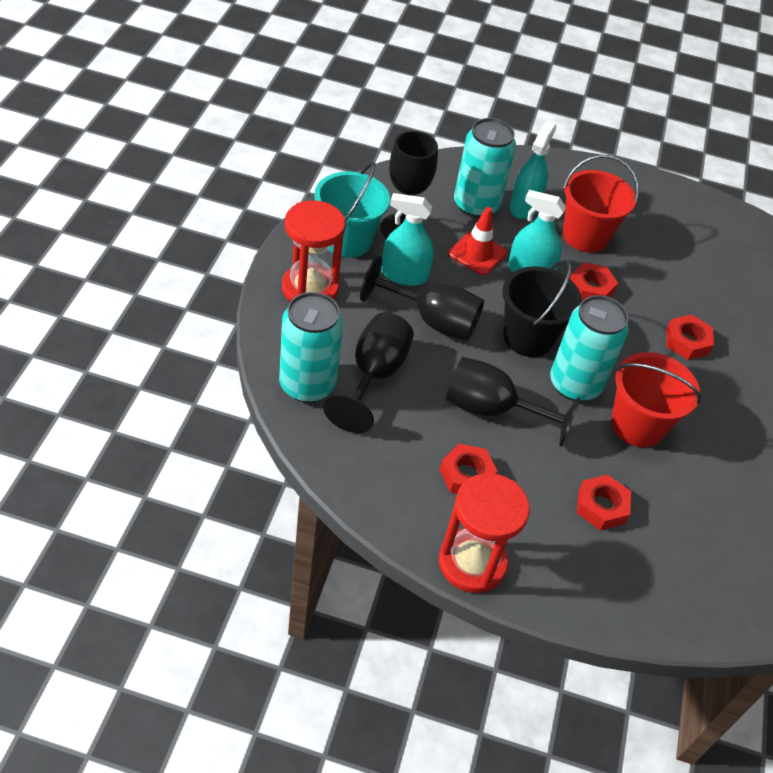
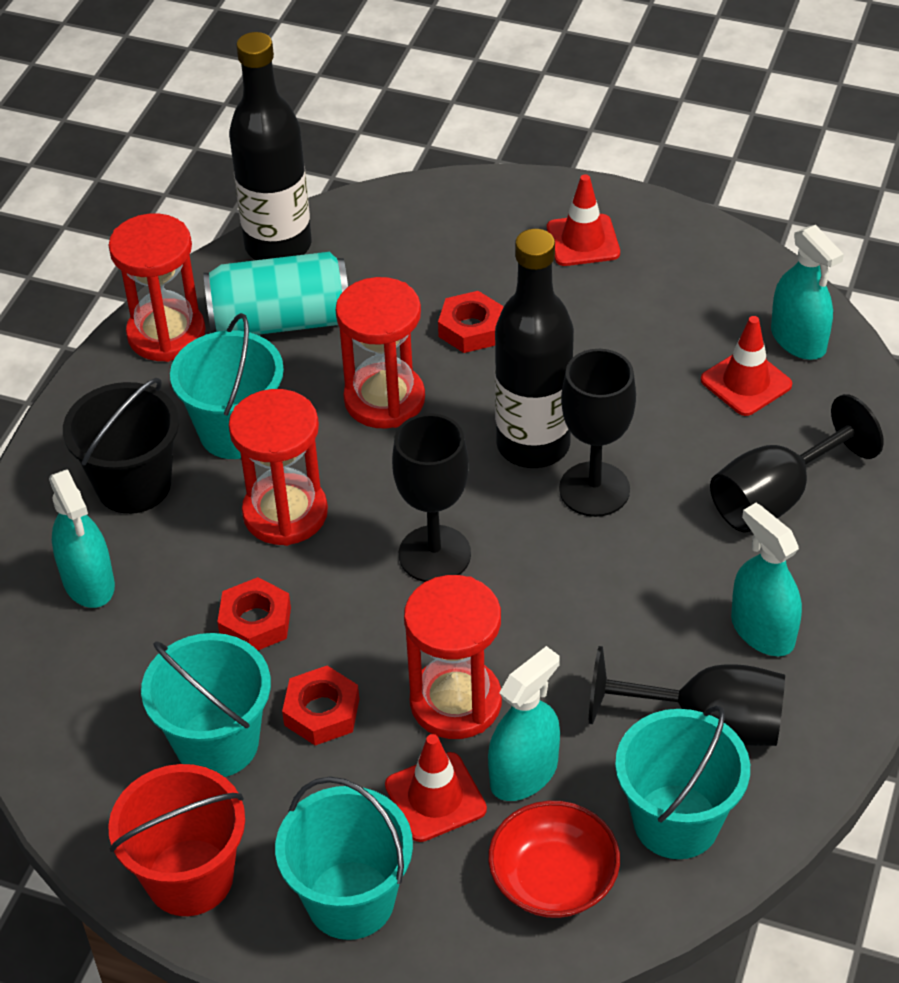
black bottle: none = 0 -> [229,32,311,260] [495,229,574,468] = 2
red bowl: none = 0 -> [488,801,620,918] = 1
red bucket: [563,155,639,253] [611,352,701,447] = 2 -> [108,764,245,916] = 1
red hourglass: [282,200,346,301] [439,473,530,593] = 2 -> [108,213,206,362] [229,389,328,546] [336,277,425,428] [404,575,502,739] = 4
red nut: [440,444,498,494] [570,262,618,301] [577,475,631,530] [666,315,714,360] = 4 -> [217,577,291,650] [282,666,359,745] [438,291,504,353] = 3
red traffic cone: [448,207,507,275] = 1 -> [385,734,487,842] [547,174,620,266] [701,316,792,416] = 3
turquoise bucket: [314,162,390,258] = 1 -> [141,633,271,777] [170,313,284,459] [275,776,413,940] [615,705,750,859] = 4
turquoise can: [279,292,343,403] [454,118,516,218] [550,295,629,402] = 3 -> [203,252,348,335] = 1
turquoise spray bottle: [381,193,434,286] [508,190,566,273] [510,121,556,219] = 3 -> [49,470,115,608] [488,646,560,801] [731,503,802,656] [771,225,844,360] = 4

